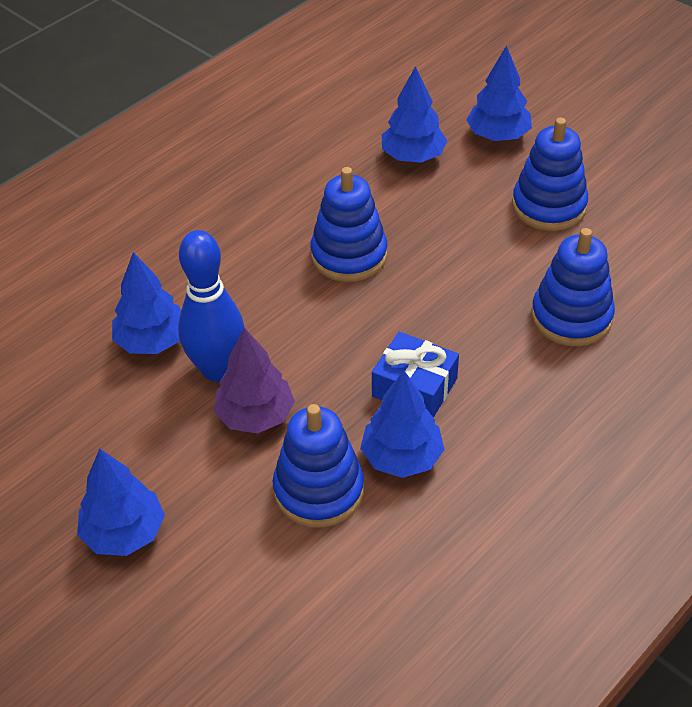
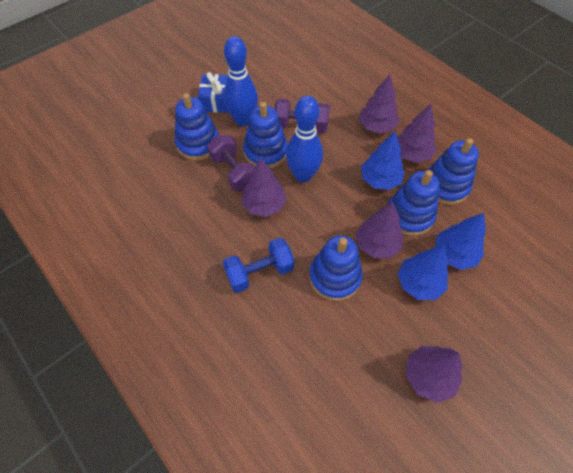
blue bowling pin: [178,230,244,382] = 1 -> [224,36,258,126] [286,96,323,183] = 2
blue dumbbell: none = 0 -> [223,238,295,293] = 1
blue stacking toy: [273,404,364,528] [310,167,387,282] [512,118,588,231] [532,228,615,347] = 4 -> [175,93,219,160] [243,102,288,168] [309,235,363,301] [388,170,440,236] [428,138,479,205] = 5
blue tree: [77,449,165,556] [112,252,181,354] [360,370,445,478] [382,66,448,163] [466,45,532,141] = 5 -> [361,132,405,190] [398,245,449,300] [435,213,486,270] = 3
purple dumbbell: none = 0 -> [207,135,255,191] [274,99,330,133] = 2
purple tree: [214,327,295,433] = 1 -> [241,159,287,217] [356,202,403,258] [359,74,400,133] [397,104,437,163] [406,346,463,403] = 5

